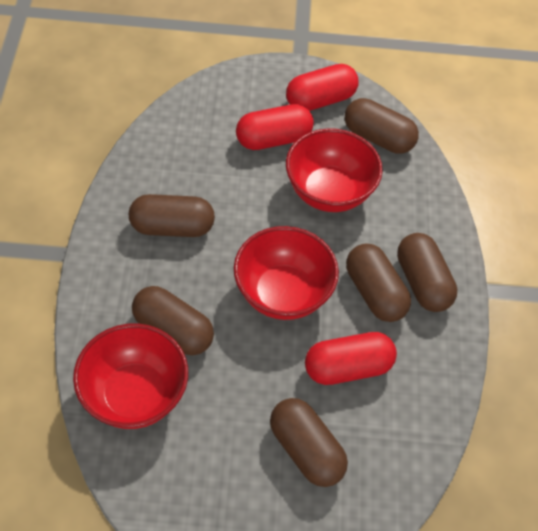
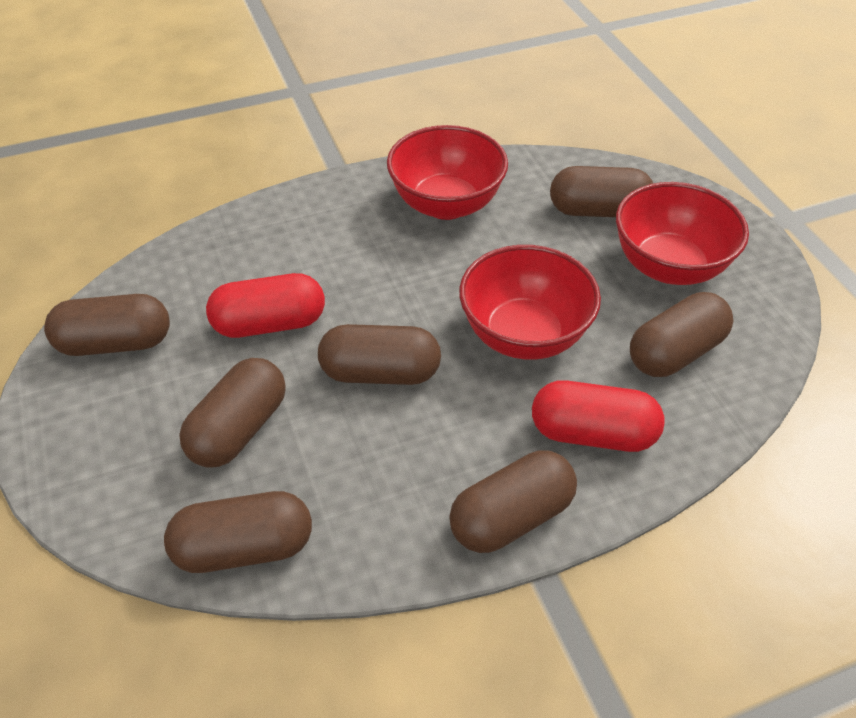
brown capsule: [129,194,215,237] [132,286,214,355] [270,398,348,487] [345,98,419,154] [346,243,411,322] [397,233,457,312] = 6 -> [44,294,170,356] [164,491,312,573] [179,358,286,468] [318,324,441,385] [449,450,577,553] [550,166,653,217] [630,292,733,377] = 7
red capsule: [236,104,314,150] [286,64,359,111] [305,332,397,385] = 3 -> [206,273,325,338] [532,380,665,452] = 2

